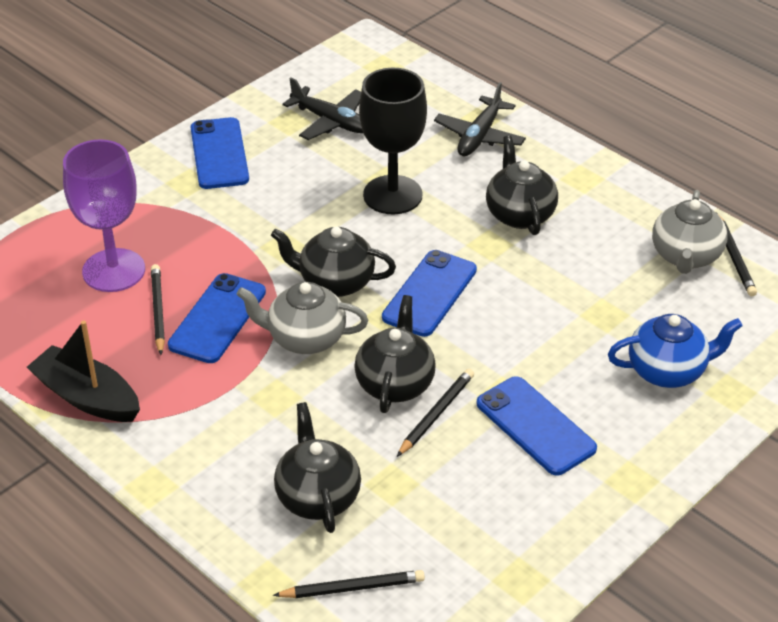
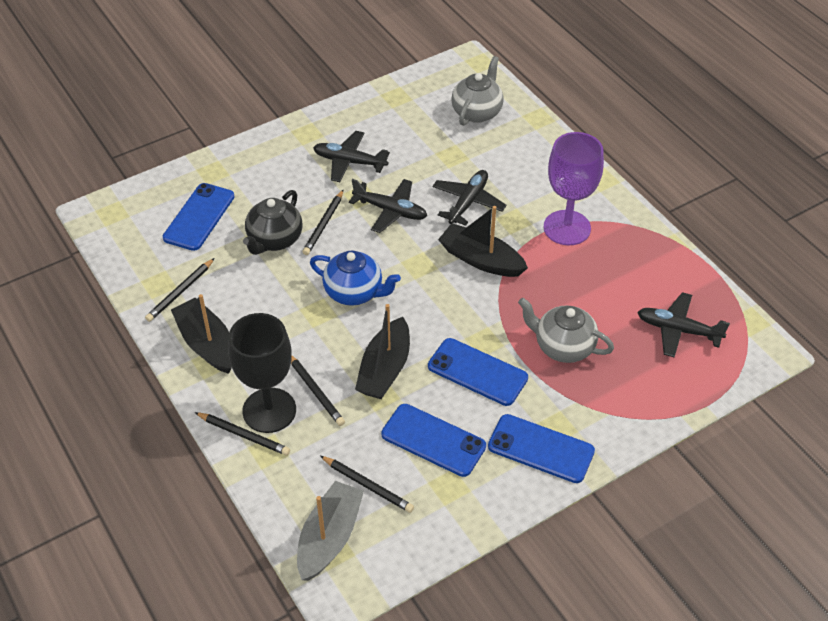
black boat: [27,320,140,422] = 1 -> [171,294,232,374] [355,304,410,399] [438,206,528,277] = 3
black pencil: [151,264,165,355] [273,570,425,598] [397,369,474,457] [717,213,757,296] = 4 -> [145,258,215,322] [195,412,290,456] [291,356,345,426] [302,190,343,255] [320,456,414,513] = 5
black plane: [283,78,363,140] [434,82,526,156] = 2 -> [313,131,390,182] [349,179,427,233] [433,170,506,226] [637,292,730,357] = 4
black teapot: [271,227,396,297] [274,402,361,533] [354,295,436,413] [486,135,558,235] = 4 -> [243,190,303,255] = 1
grey boat: none = 0 -> [297,481,364,581] = 1

